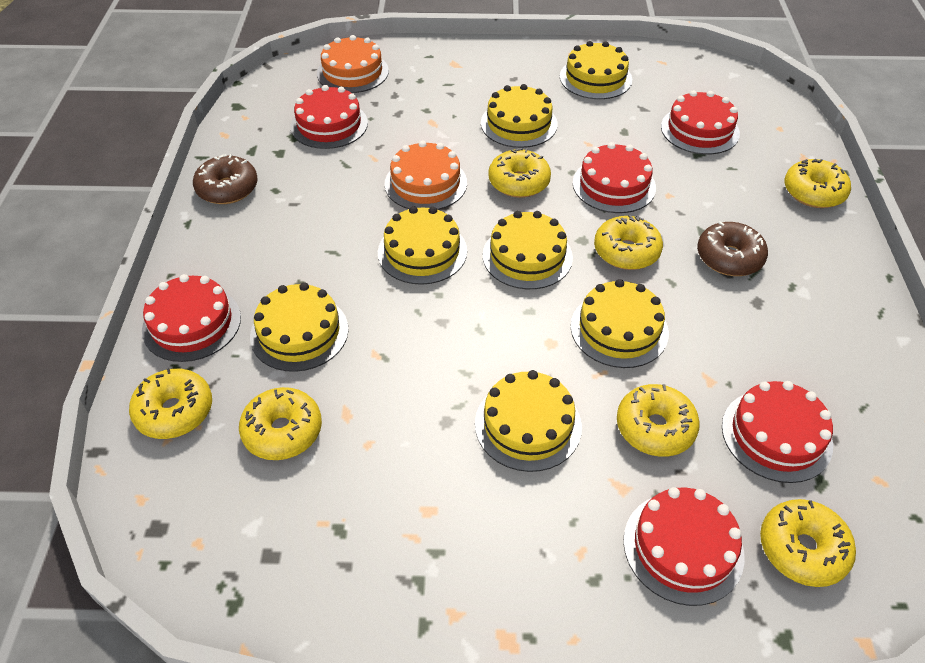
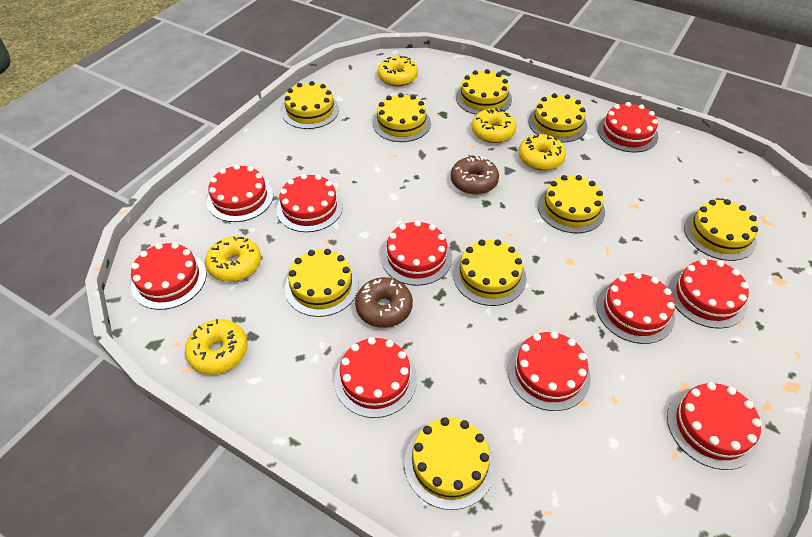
orange cake: [317,35,389,93] [384,141,467,210] = 2 -> none = 0
red cake: [142,274,241,362] [291,85,368,149] [573,142,656,213] [623,487,745,606] [661,90,740,155] [722,381,833,483] = 6 -> [131,243,206,310] [207,164,273,222] [276,174,343,232] [334,337,417,418] [381,221,452,286] [507,331,591,411] [596,272,675,344] [598,102,658,152] [667,382,762,470] [668,259,749,329] = 10
yellow cake: [250,282,349,372] [378,206,467,285] [475,370,582,472] [481,84,557,148] [483,211,573,289] [560,41,632,99] [571,279,669,368] = 7 -> [282,81,339,129] [285,249,359,317] [373,93,431,142] [404,417,495,510] [453,239,526,306] [456,69,512,115] [528,93,588,143] [538,175,605,233] [684,199,758,261] = 9
yellow donut: [129,368,212,439] [239,387,322,460] [488,148,551,198] [594,215,663,270] [617,384,700,457] [760,499,856,587] [784,159,851,208] = 7 -> [185,319,248,375] [205,236,261,282] [378,56,418,87] [471,108,517,143] [519,134,566,171] = 5

